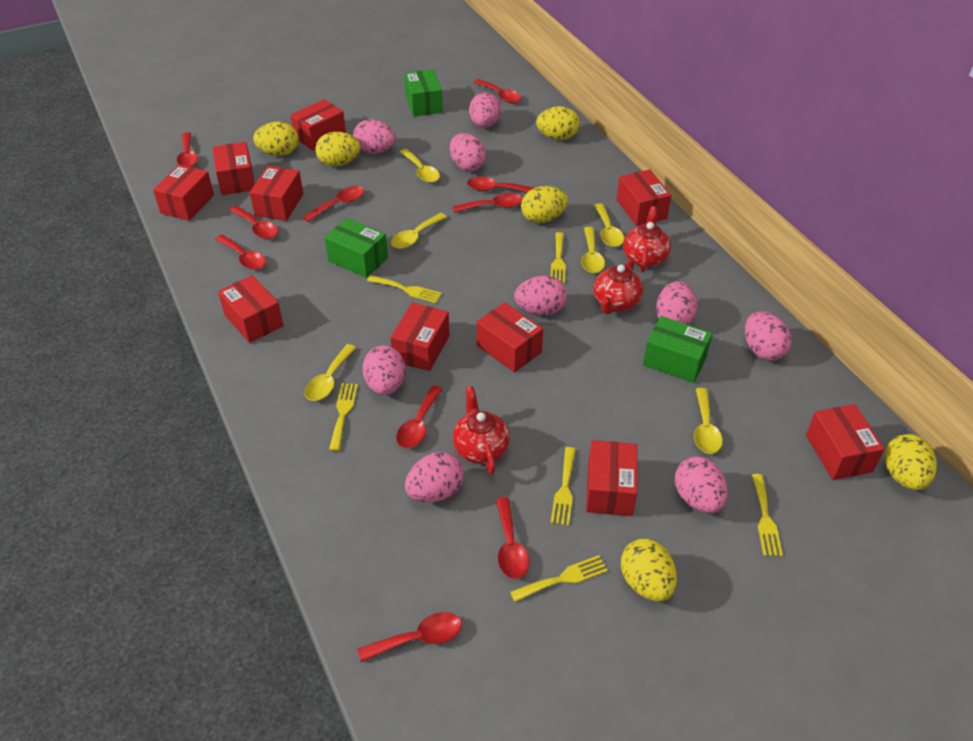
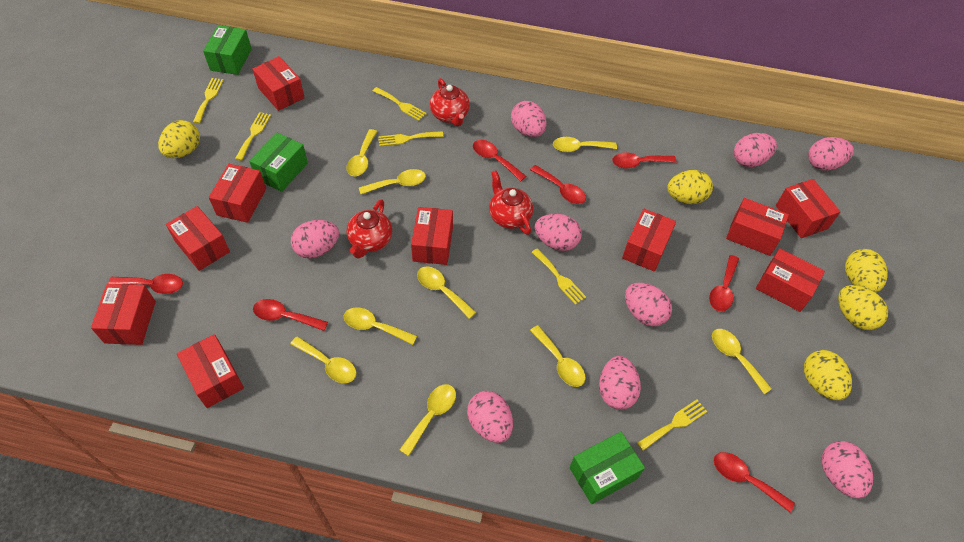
red spoon: [177,132,198,167] [215,235,266,270] [229,206,278,239] [303,186,364,222] [358,612,462,662] [396,386,443,448] [453,193,523,213] [467,177,534,192] [473,79,521,103] [496,497,529,579] = 10 -> [108,274,183,294] [253,299,328,331] [473,140,526,181] [530,165,586,204] [612,153,677,169] [709,255,739,311] [714,452,795,512] = 7
yellow egg: [253,122,299,156] [315,132,360,166] [521,186,568,223] [536,106,580,140] [621,539,677,602] [885,434,937,490] = 6 -> [158,120,200,158] [667,170,713,204] [804,350,852,400] [838,285,888,330] [845,249,888,293] = 5
yellow spoon: [305,344,356,401] [391,213,447,249] [400,149,440,183] [581,227,605,273] [594,203,624,247] [694,388,723,454] = 6 -> [290,336,356,383] [343,307,417,345] [346,129,377,176] [359,169,426,194] [400,384,456,456] [417,266,476,319] [530,325,585,387] [553,137,617,152] [712,329,772,394] = 9

